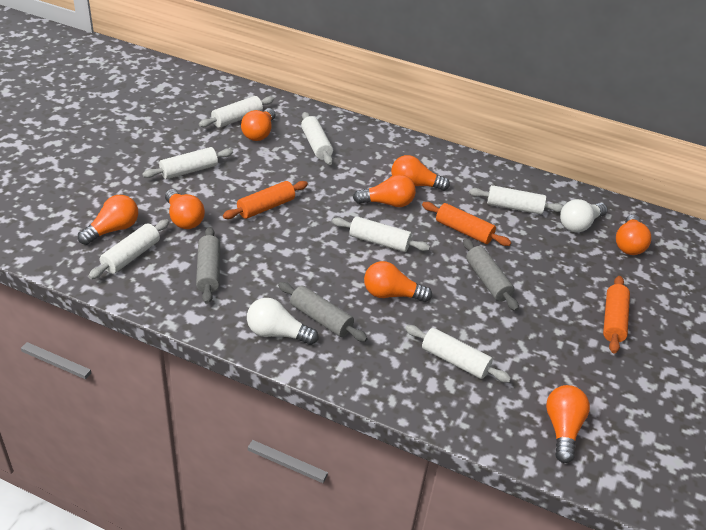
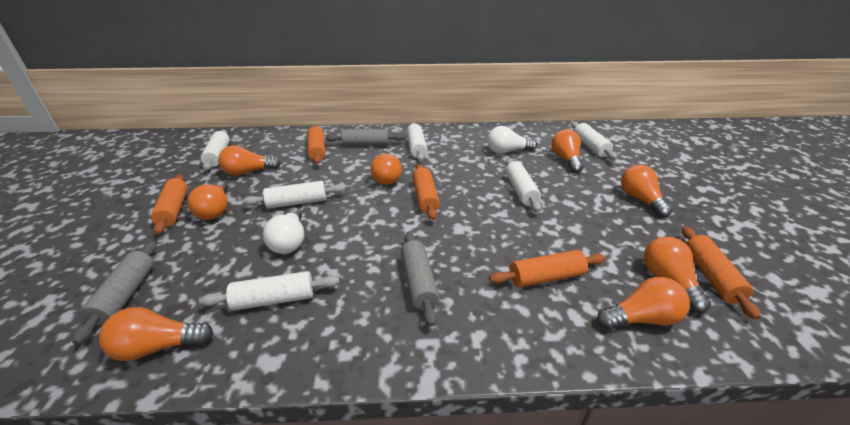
orange rolling pin: [223,181,308,219] [422,202,511,246] [603,276,630,354] = 3 -> [151,174,188,234] [307,125,326,164] [412,164,440,220] [489,250,605,287] [682,226,760,320] = 5
white rolling pin: [88,219,169,279] [142,147,233,179] [199,96,274,128] [301,112,333,165] [332,216,430,252] [405,325,511,382] [469,185,563,214] = 7 -> [199,271,339,311] [201,129,230,170] [242,181,346,209] [407,123,427,161] [505,158,542,212] [571,122,617,160] = 6

